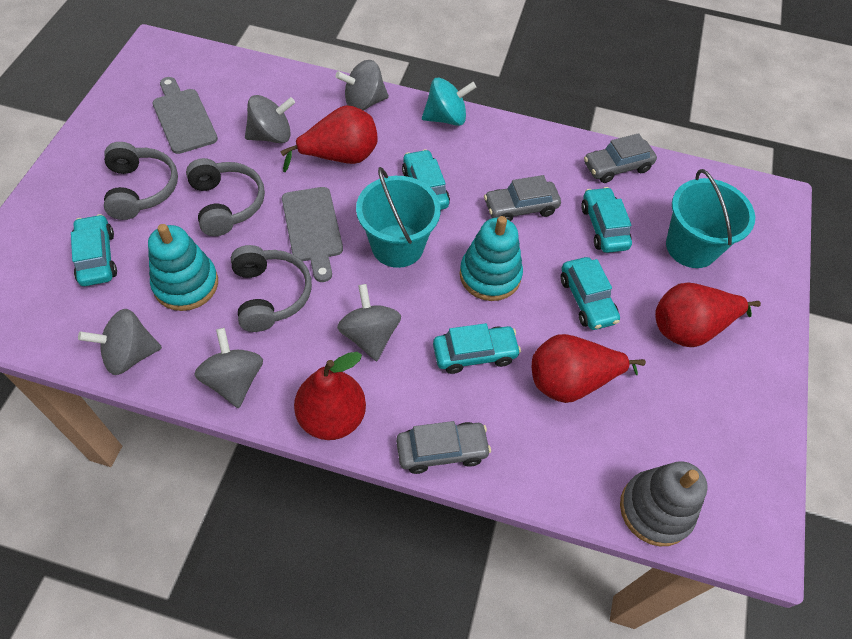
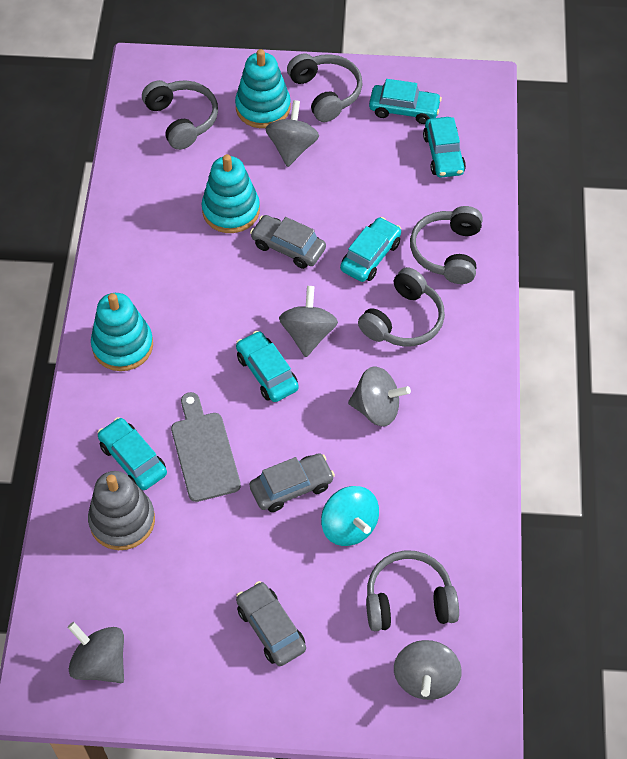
grey cutting board: [152,77,218,154] [282,187,343,282] = 2 -> [171,392,241,502] = 1
grey headphones: [104,142,178,220] [186,158,265,236] [231,245,312,332] = 3 -> [142,80,218,150] [287,53,363,122] [358,267,445,346] [366,551,459,631] [410,206,483,284] = 5
red pear: [280,105,377,172] [294,352,366,440] [532,334,646,403] [655,282,761,347] = 4 -> none = 0
turquoise bucket: [356,167,441,268] [666,169,755,268] = 2 -> none = 0
turquoise stacking toy: [148,224,218,311] [459,216,523,301] = 2 -> [91,293,153,371] [202,154,260,233] [235,49,291,128] = 3

